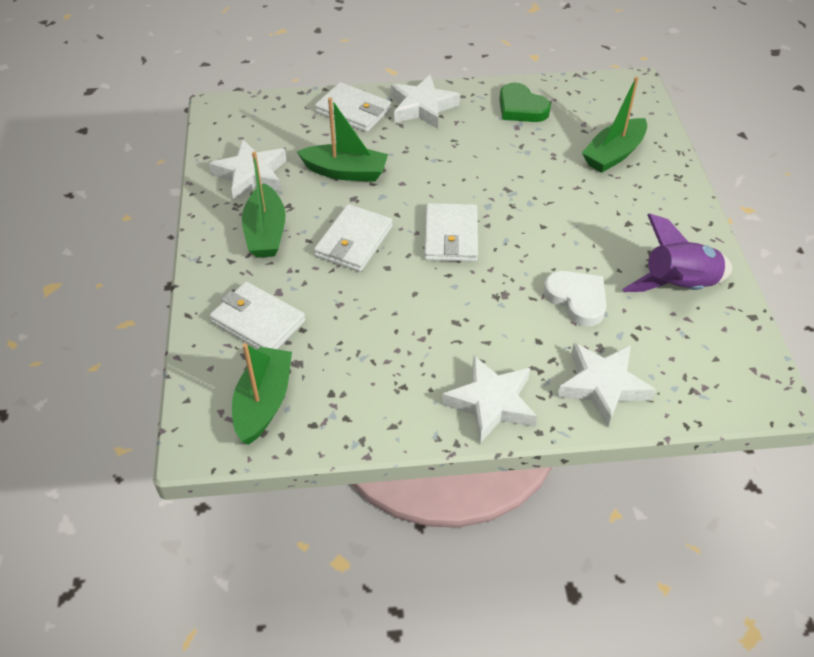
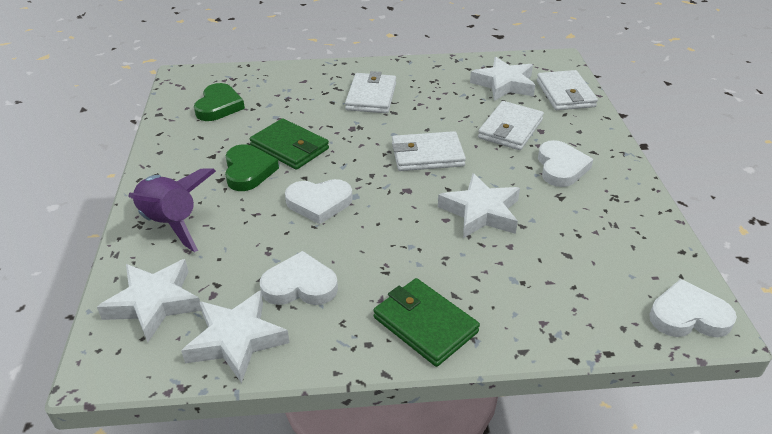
green boat: [232,343,292,445] [242,151,286,258] [297,97,388,182] [582,77,647,173] = 4 -> none = 0
green heart: [499,83,551,122] = 1 -> [194,83,245,121] [225,144,279,191] = 2
green wallet: none = 0 -> [250,118,329,170] [373,278,480,367] = 2
white heart: [543,271,607,327] = 1 -> [260,251,338,305] [285,179,353,224] [538,140,593,187] [649,279,737,337] = 4

